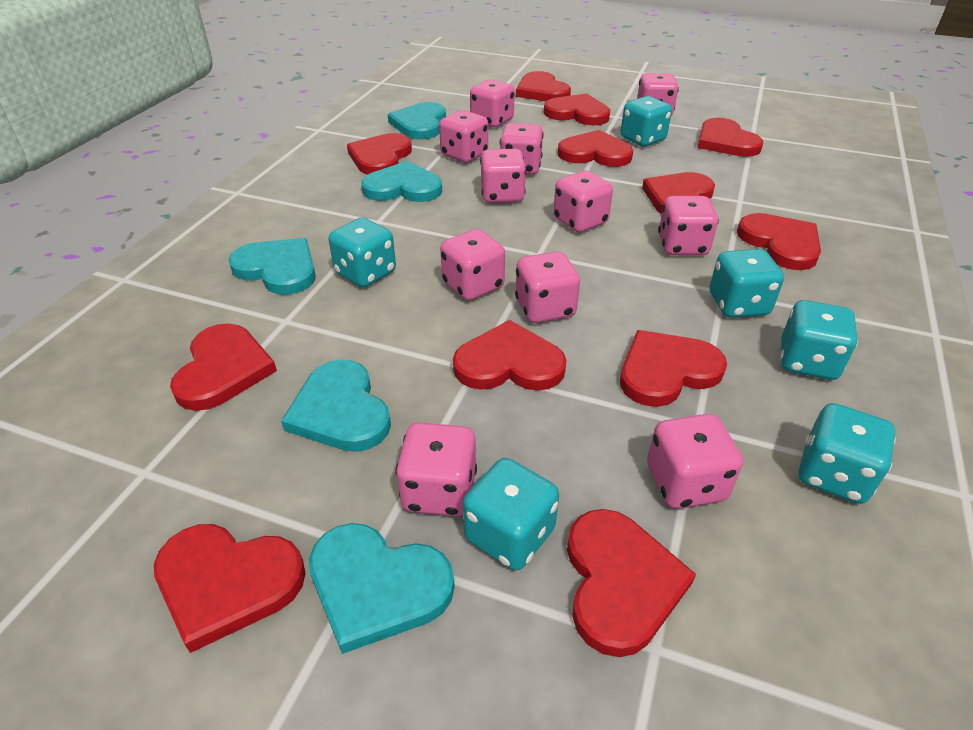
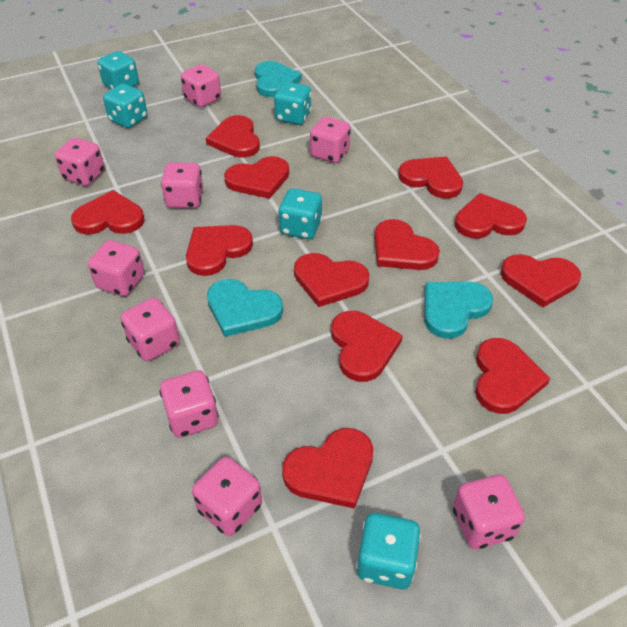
pink dice: [396,423,477,517] [439,110,488,163] [440,229,505,301] [470,79,515,127] [480,149,526,203] [500,123,544,175] [515,251,580,323] [553,171,613,232] [637,73,679,116] [647,414,743,509] [658,196,719,256] = 11 -> [55,138,105,186] [88,240,144,296] [121,298,180,361] [159,370,219,438] [161,162,203,208] [181,64,221,107] [192,457,262,536] [310,116,351,163] [453,475,525,549] = 9
turquoise dice: [329,217,396,287] [463,458,559,570] [621,96,672,146] [710,249,784,318] [780,300,858,380] [799,403,896,504] = 6 -> [97,51,139,90] [103,84,147,128] [274,82,311,125] [278,188,322,239] [356,513,421,589] = 5
turquoise heart: [228,238,316,295] [281,360,391,452] [309,523,455,654] [361,161,442,202] [387,102,446,139] = 5 -> [207,279,283,337] [255,61,302,97] [424,281,493,339] = 3

